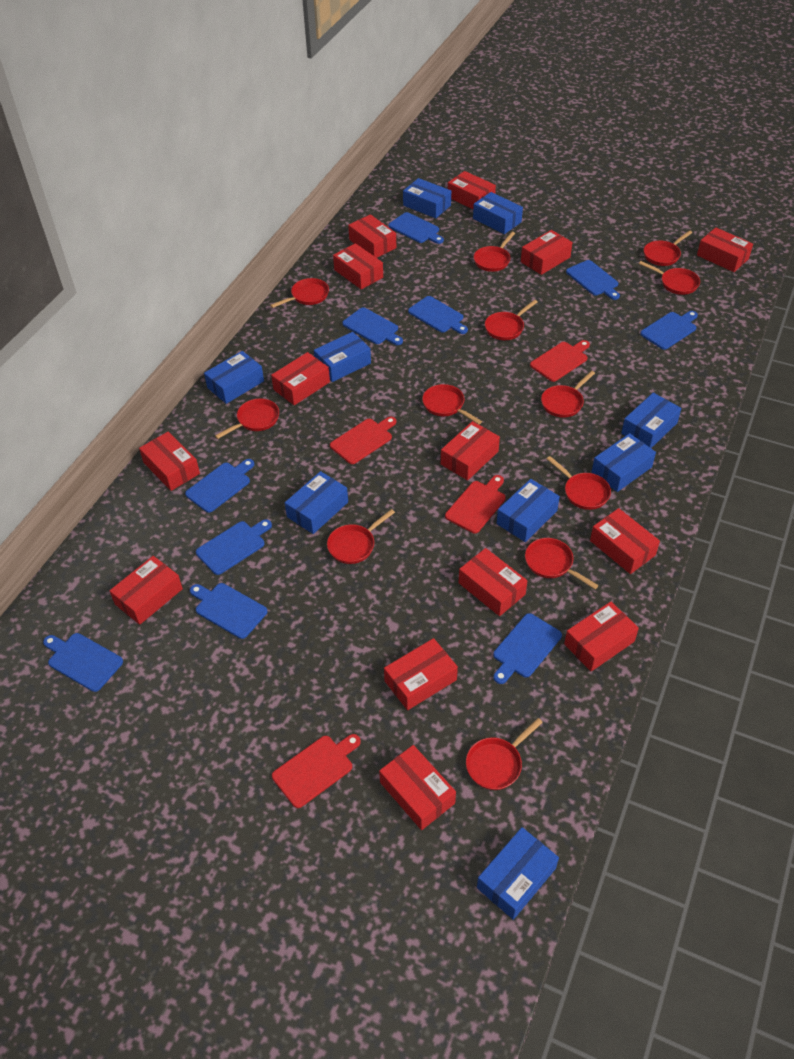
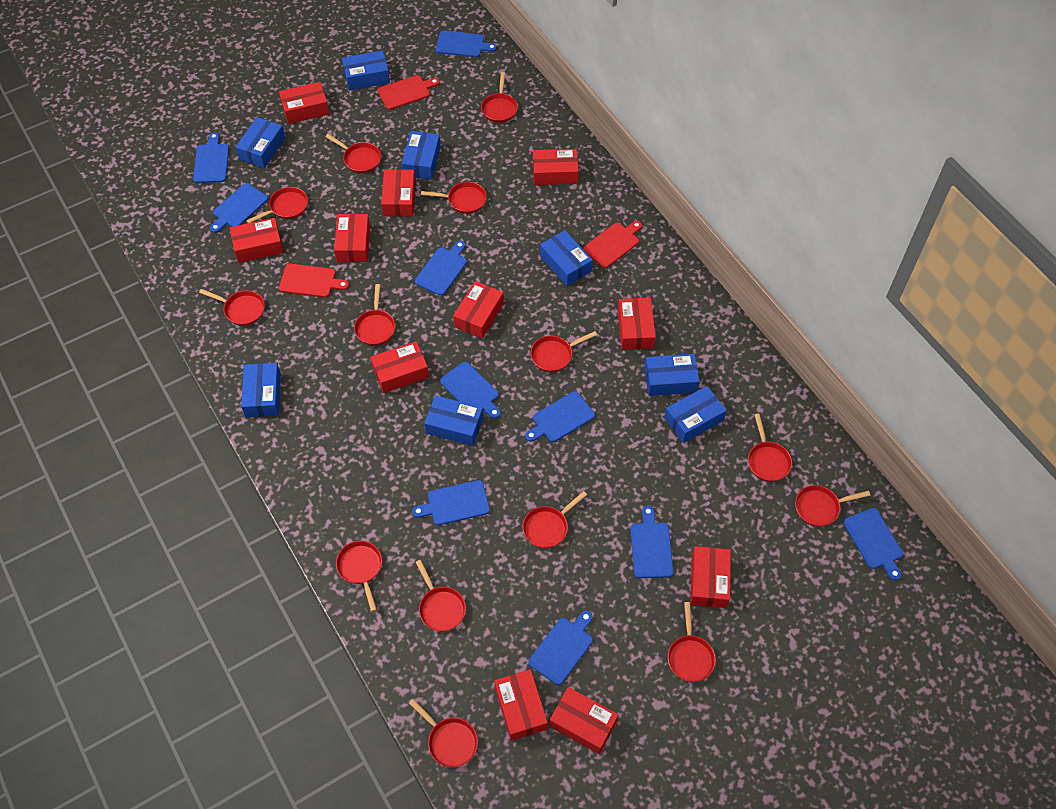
blue box: [204,351,264,404] [285,471,348,534] [314,332,371,382] [403,178,451,218] [473,192,523,234] [477,827,559,920] [497,479,560,542] [592,433,656,492] [621,393,682,448] = 9 -> [235,117,285,168] [241,363,281,417] [342,50,390,90] [402,131,441,180] [424,395,483,446] [540,230,593,286] [644,354,700,396] [664,386,727,443] = 8
red box: [109,556,183,625] [139,432,200,491] [271,352,330,405] [333,243,383,290] [348,214,396,258] [379,745,456,830] [384,638,458,710] [441,421,500,480] [448,171,496,209] [459,548,527,616] [521,230,573,275] [564,601,639,672] [590,508,660,574] [697,227,753,272] = 14 -> [230,218,284,263] [279,82,329,124] [334,214,370,262] [371,341,429,393] [381,169,416,217] [453,281,504,338] [494,669,548,741] [533,149,579,185] [549,687,618,754] [618,298,656,350] [690,546,731,608] = 11
red cutting board: [272,734,361,808] [330,417,397,464] [445,475,506,533] [530,340,590,382] = 4 -> [279,264,349,298] [378,75,440,110] [583,221,642,268] = 3
red pan: [215,399,279,439] [270,278,329,308] [327,509,395,564] [422,384,482,424] [466,718,543,790] [474,232,515,272] [485,300,537,340] [525,538,599,589] [541,371,595,418] [547,456,611,510] [639,261,700,295] [644,230,692,266] = 12 -> [199,289,265,326] [246,187,308,223] [325,134,381,173] [336,541,382,612] [354,284,395,346] [409,699,478,768] [415,560,466,632] [421,182,487,214] [481,72,518,123] [522,491,587,548] [530,331,597,372] [668,602,716,682] [748,414,792,482] [795,485,870,527] = 14

